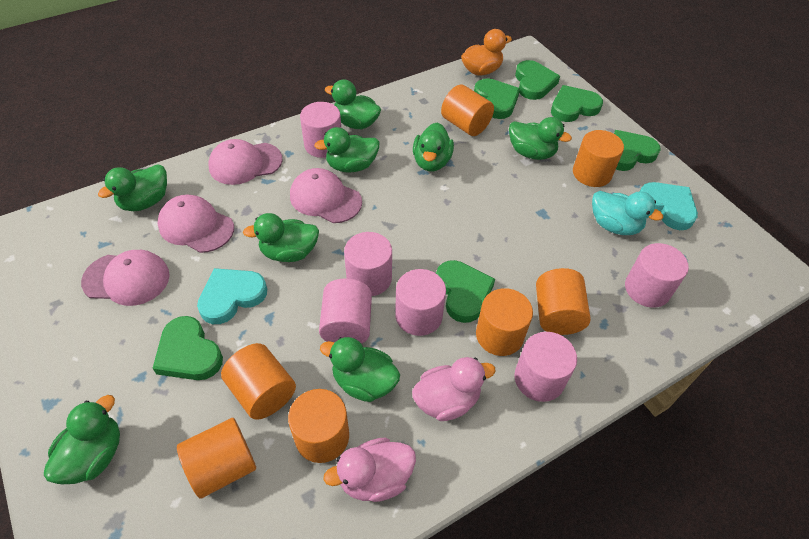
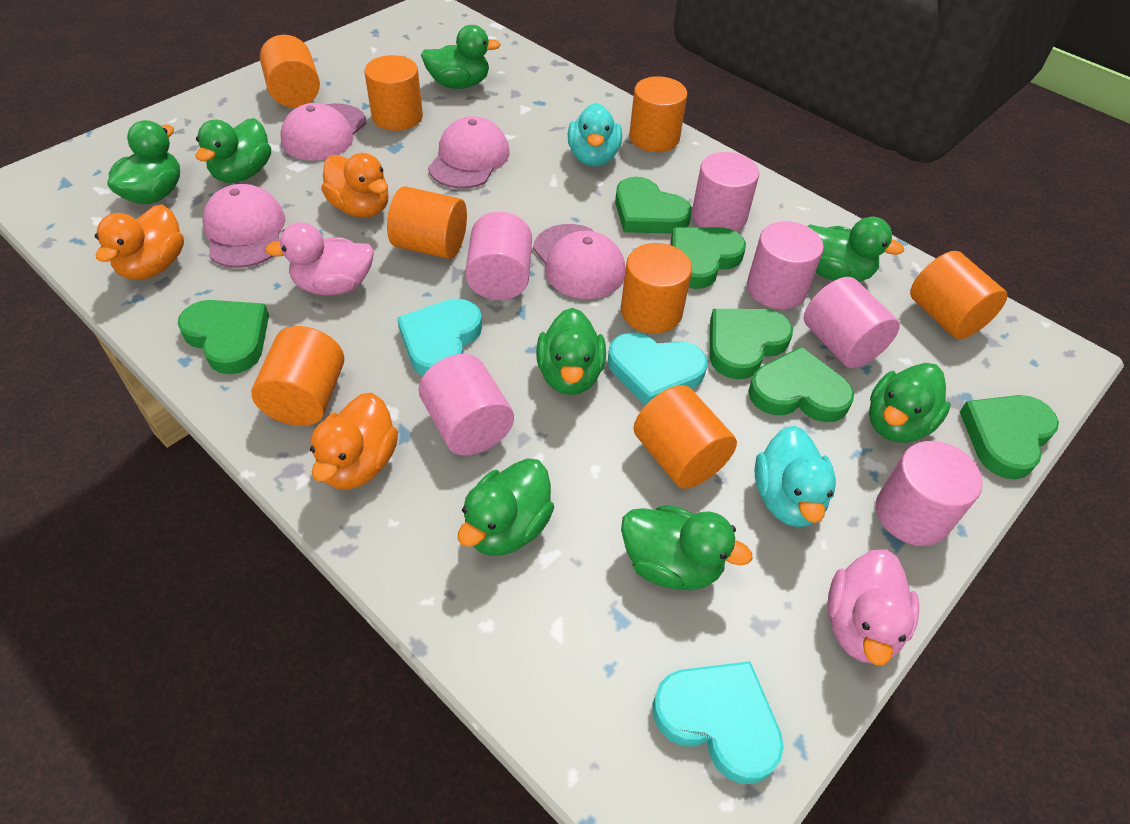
orange cylinder: [177,418,256,499] [221,343,296,420] [288,389,349,463] [441,85,494,136] [476,288,533,356] [536,268,591,335] [573,130,624,187] = 7 -> [251,326,344,426] [260,35,320,108] [364,55,423,131] [387,186,467,259] [621,243,692,333] [629,76,687,152] [634,385,737,489] [910,251,1008,339] = 8
orange duck: [461,29,512,76] = 1 -> [95,204,184,280] [310,392,398,490] [321,153,388,218] = 3
turquoise duck: [592,191,663,235] = 1 -> [568,103,622,167] [755,426,836,527] = 2
turquoise heart: [197,268,267,324] [640,182,698,230] = 2 -> [397,299,482,376] [608,333,707,405] [652,661,784,784] = 3

